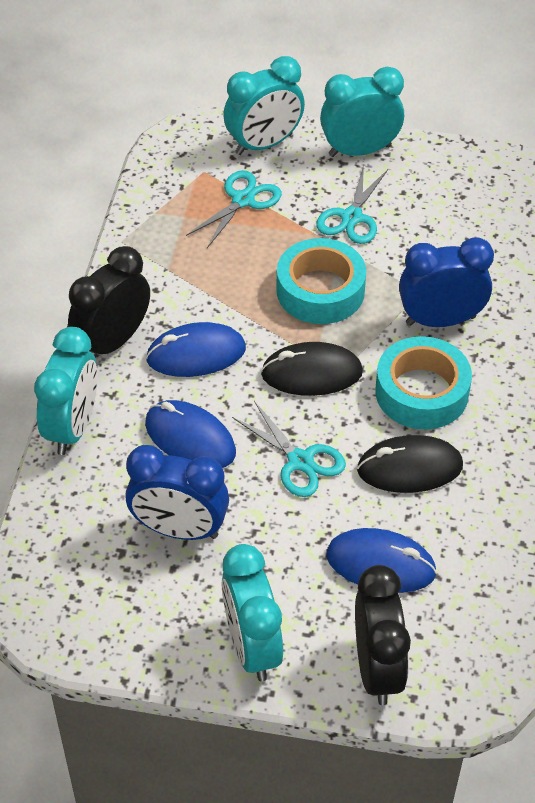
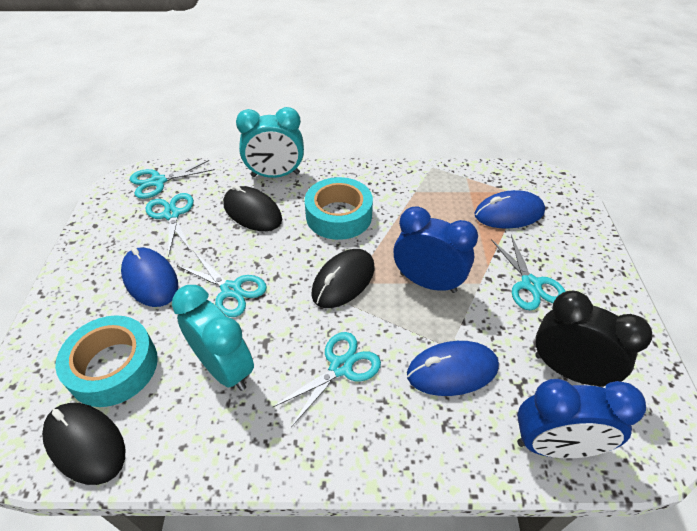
black clock: [68,246,150,358] [355,565,411,705] = 2 -> [535,291,652,387] = 1
black mouse: [261,342,363,396] [357,435,463,493] = 2 -> [42,403,126,485] [223,185,282,231] [311,249,375,308] = 3
turquoise clock: [34,327,98,455] [222,544,283,682] [223,56,305,155] [320,67,404,157] = 4 -> [172,285,254,391] [236,107,304,178] = 2
turquoise scissors: [186,170,282,248] [232,401,346,497] [316,164,388,244] = 3 -> [130,160,214,199] [145,193,194,257] [177,252,267,317] [273,332,381,427] [491,235,566,310] = 5

